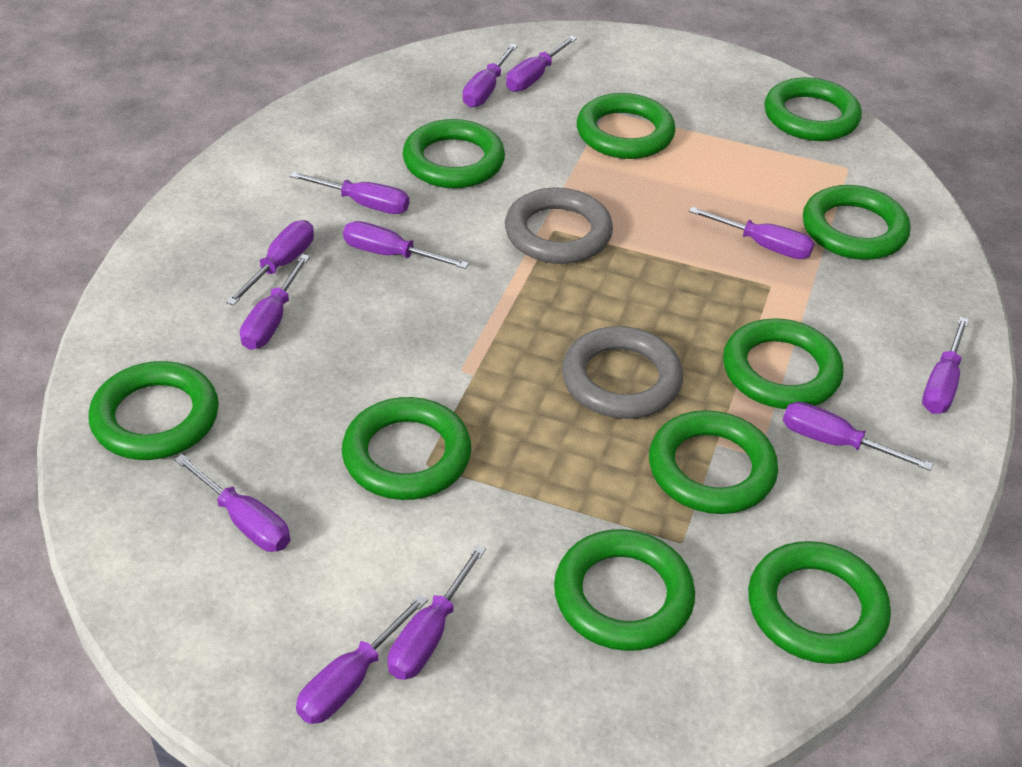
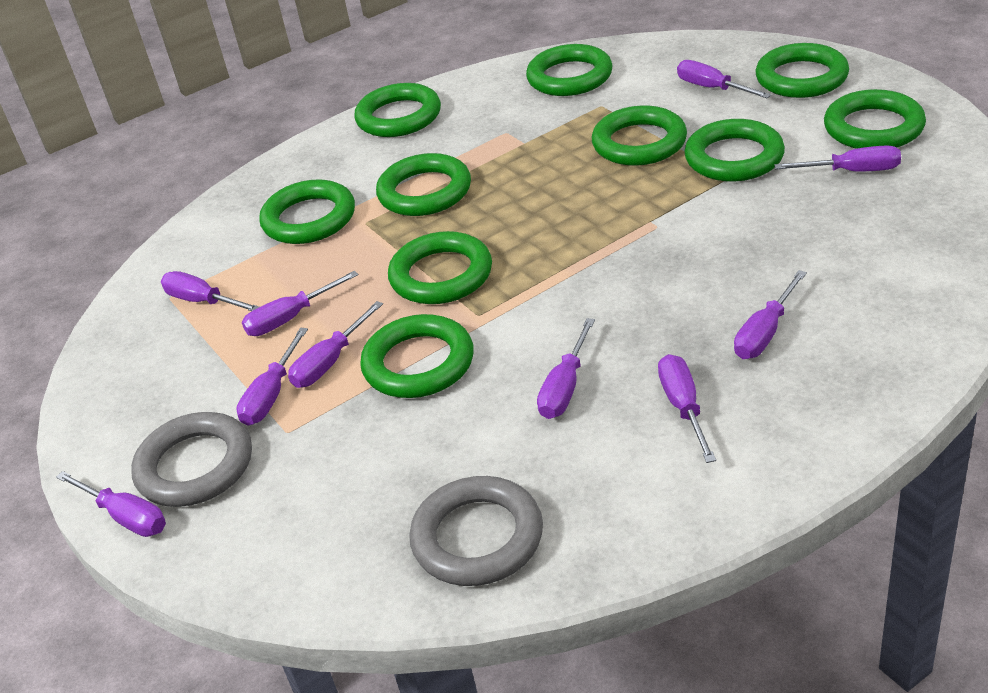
purple screwdriver: [174,454,290,552] [226,220,314,306] [240,254,310,350] [289,171,409,214] [296,594,428,724] [343,221,469,269] [388,545,486,680] [463,44,518,107] [506,36,577,92] [689,207,814,259] [783,402,933,471] [922,317,969,414] = 12 -> [56,471,166,537] [161,271,259,311] [237,328,308,426] [242,271,359,336] [288,301,383,388] [537,318,595,419] [658,354,716,463] [677,60,771,98] [734,270,807,359] [774,145,901,172] = 10

